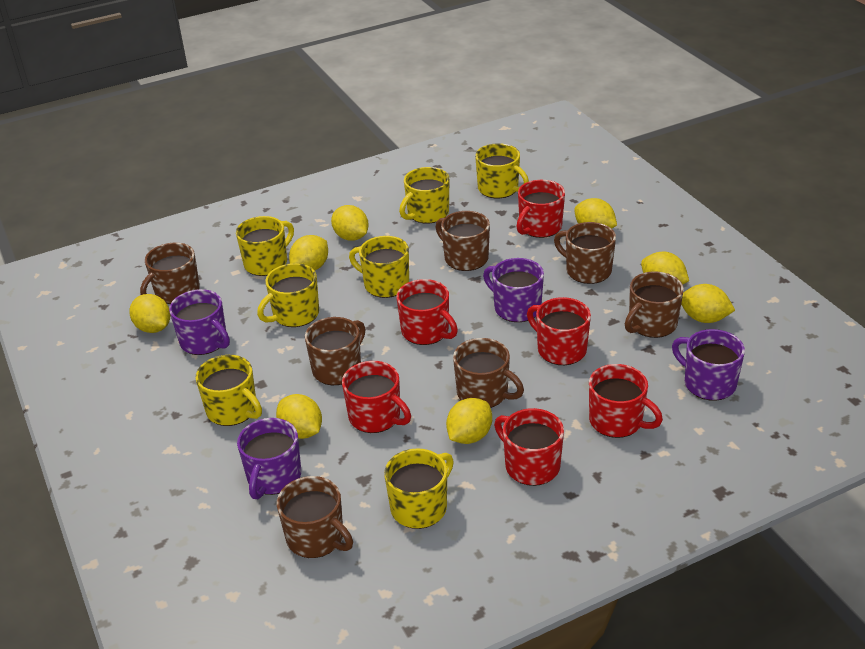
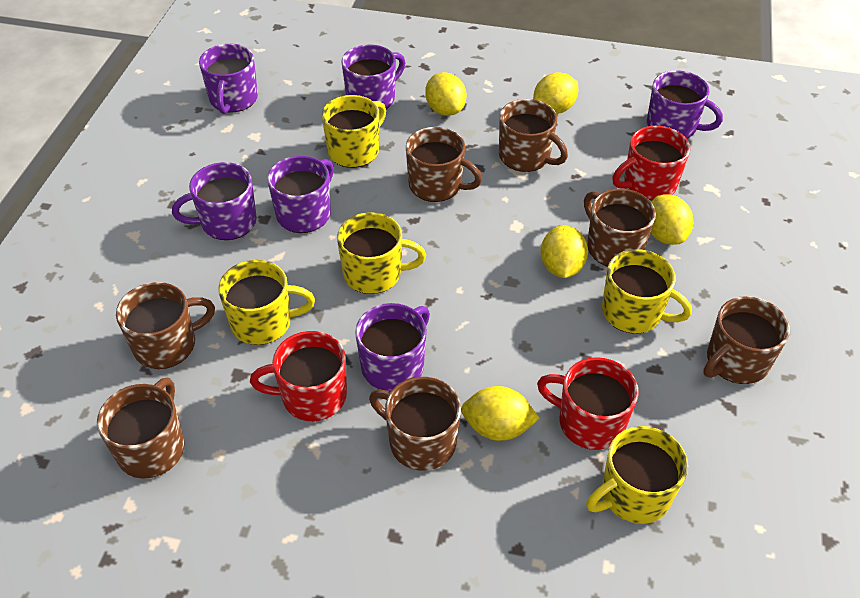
purple mug: [169,289,230,355] [237,418,301,499] [483,258,544,322] [672,329,745,401] = 4 -> [172,162,257,240] [199,44,258,114] [267,156,334,233] [341,44,405,112] [355,303,430,391] [647,70,723,139] = 6
red mug: [342,361,411,433] [397,279,458,345] [494,408,564,486] [516,180,565,238] [527,297,591,365] [589,364,663,438] = 6 -> [250,331,347,421] [537,357,639,450] [612,126,690,200] = 3
yellow lemon: [129,294,170,333] [276,394,322,439] [289,235,328,271] [331,205,369,241] [446,398,492,444] [574,198,617,229] [641,252,689,284] [681,284,735,323] = 8 -> [425,72,467,116] [461,386,540,441] [533,72,578,114] [540,225,588,278] [651,194,693,245] = 5
yellow mug: [195,355,262,426] [236,216,294,276] [257,263,319,327] [349,236,409,298] [384,448,454,529] [399,167,449,223] [475,143,529,198] = 7 -> [218,260,315,345] [322,95,386,168] [337,212,426,294] [586,426,688,524] [602,249,692,334] = 5

